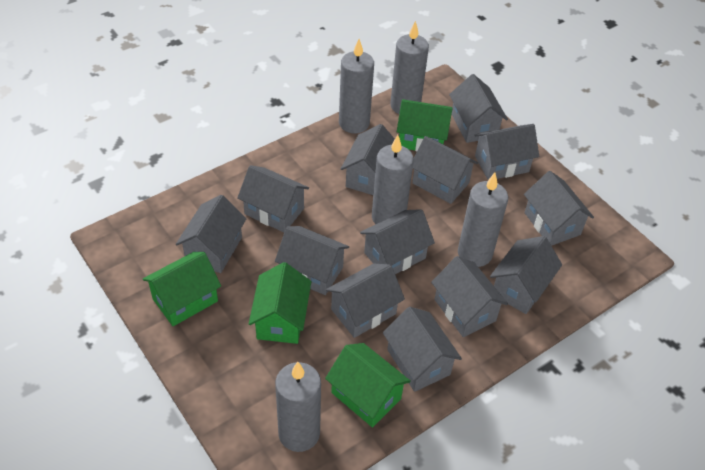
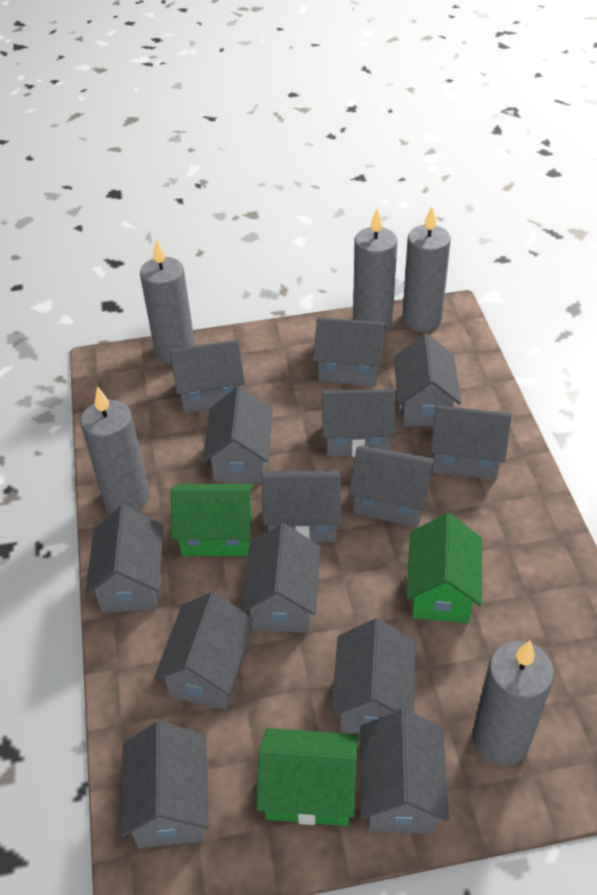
green house: [143,252,221,326] [249,262,311,344] [325,343,411,427] [397,99,453,151] = 4 -> [171,484,254,556] [257,728,358,826] [406,513,482,623] = 3
grey house: [176,195,247,273] [237,165,309,232] [275,226,349,295] [326,264,405,338] [341,124,395,195] [360,209,435,274] [383,307,462,392] [412,136,478,204] [431,256,508,337] [449,74,508,143] [474,124,539,180] [490,236,562,314] [524,171,594,246] = 13 -> [85,505,163,613] [120,721,209,848] [154,591,253,710] [170,340,245,413] [203,386,273,483] [241,523,320,633] [262,470,341,542] [313,317,386,386] [322,389,396,457] [331,618,415,734] [348,445,436,527] [360,708,449,834] [394,334,461,426] [430,405,511,480] = 14

